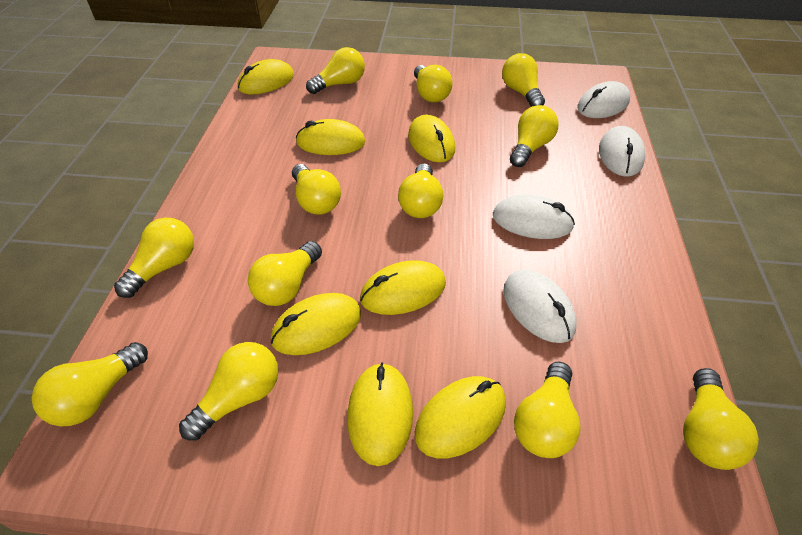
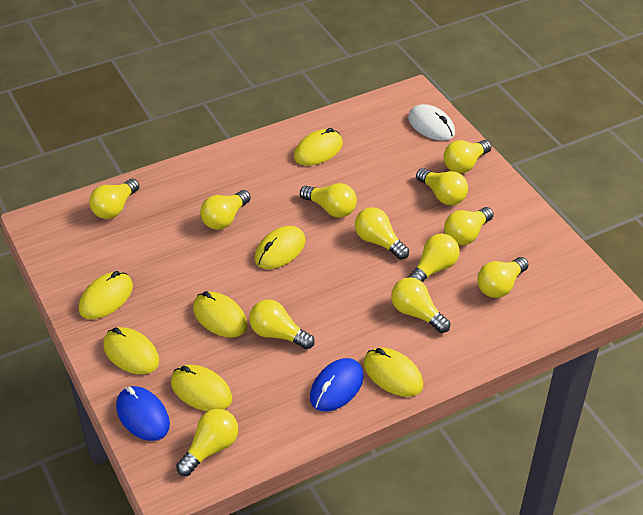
blue mouse: none = 0 -> [116,386,170,441] [310,358,364,411] = 2
white mouse: [493,194,575,239] [503,269,577,343] [577,81,630,118] [599,126,645,177] = 4 -> [408,104,455,141] = 1

